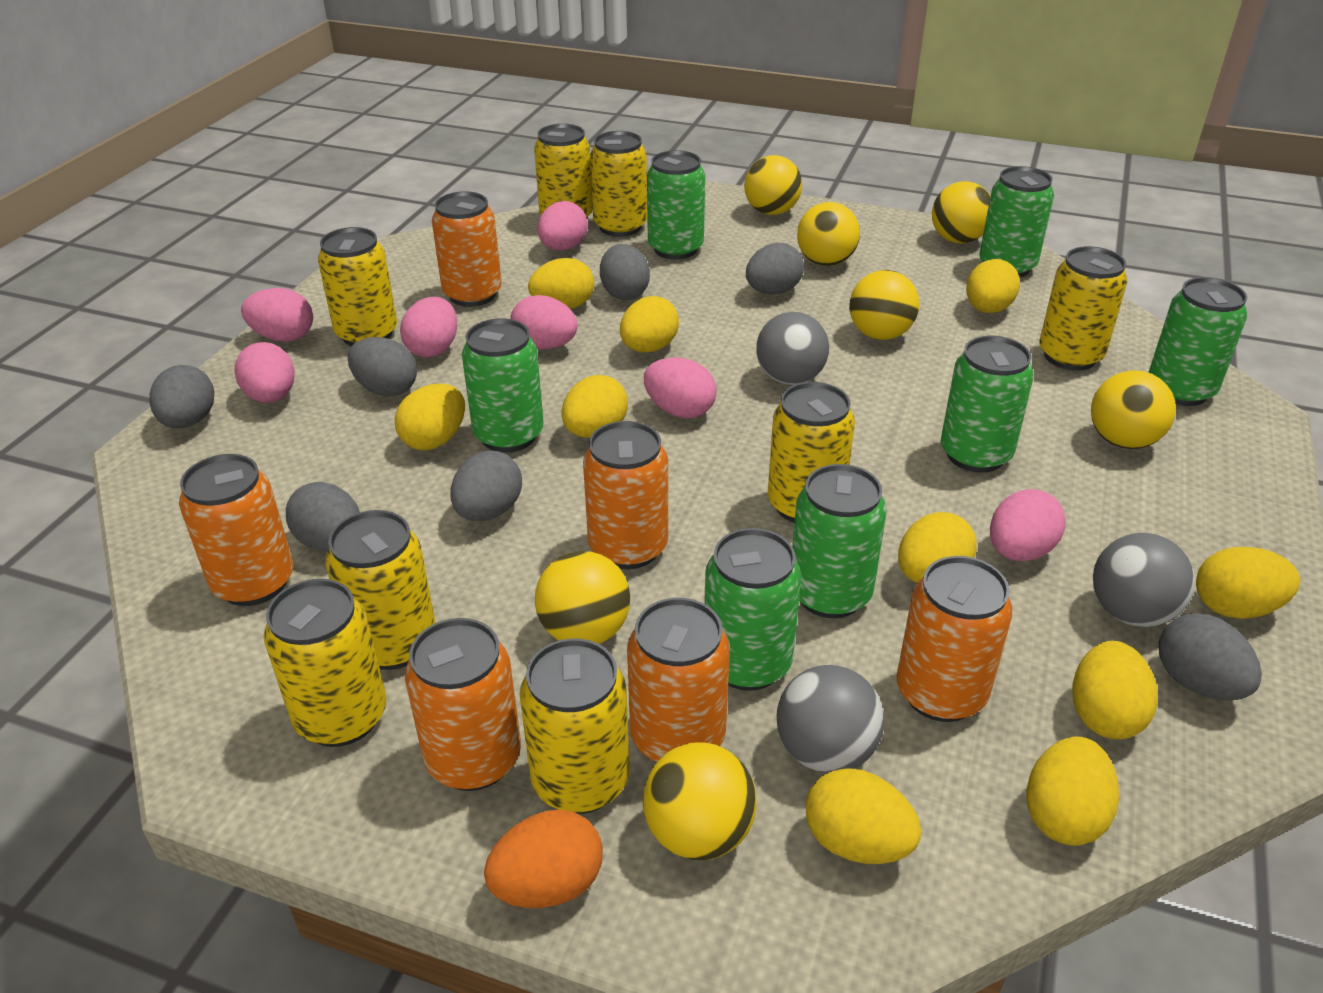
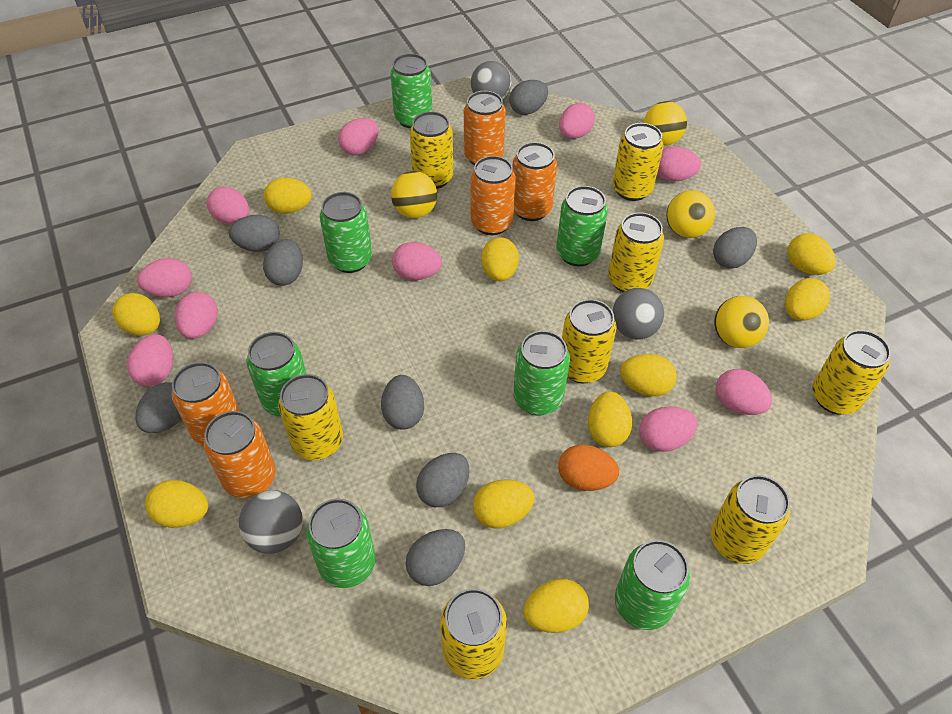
grey egg: [149,365,215,428] [286,482,360,552] [347,337,417,396] [450,451,522,521] [600,244,650,300] [746,243,804,294] [1159,613,1262,701] = 7 -> [135,382,182,433] [229,215,280,252] [263,239,303,286] [381,375,424,430] [406,529,465,586] [416,453,469,507] [509,80,548,115] [713,227,757,269] = 8
orange can: [179,454,293,606] [405,618,521,791] [432,191,502,307] [583,421,668,569] [627,598,730,763] [896,556,1013,722] = 6 -> [171,362,240,447] [204,411,276,498] [464,91,506,165] [470,156,516,235] [512,142,557,221] = 5
pink egg: [234,342,295,403] [241,288,313,342] [400,297,457,358] [510,295,578,349] [537,201,588,251] [644,358,716,419] [990,489,1066,561] = 7 -> [127,334,173,387] [137,258,192,297] [175,292,218,339] [207,186,249,224] [338,118,379,155] [392,242,442,280] [559,103,595,139] [639,407,698,452] [657,147,701,182] [716,369,772,415] = 10
yellow ball: [535,551,630,644] [643,742,757,860] [744,155,802,215] [797,202,860,266] [849,270,919,340] [932,181,991,243] [1091,370,1176,449] = 7 -> [391,171,437,218] [643,101,687,146] [666,190,715,238] [714,296,769,348] = 4

